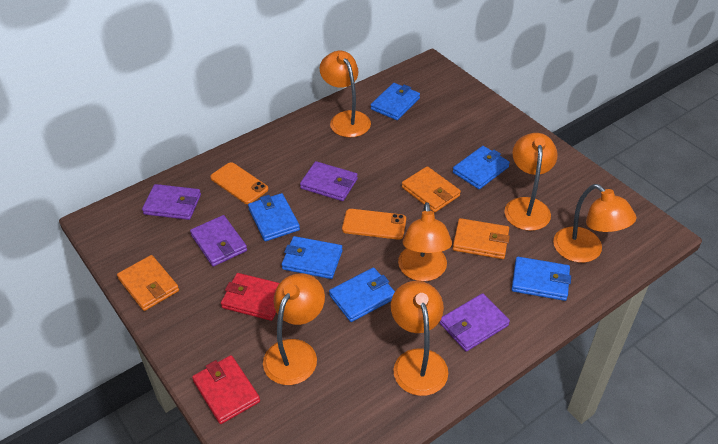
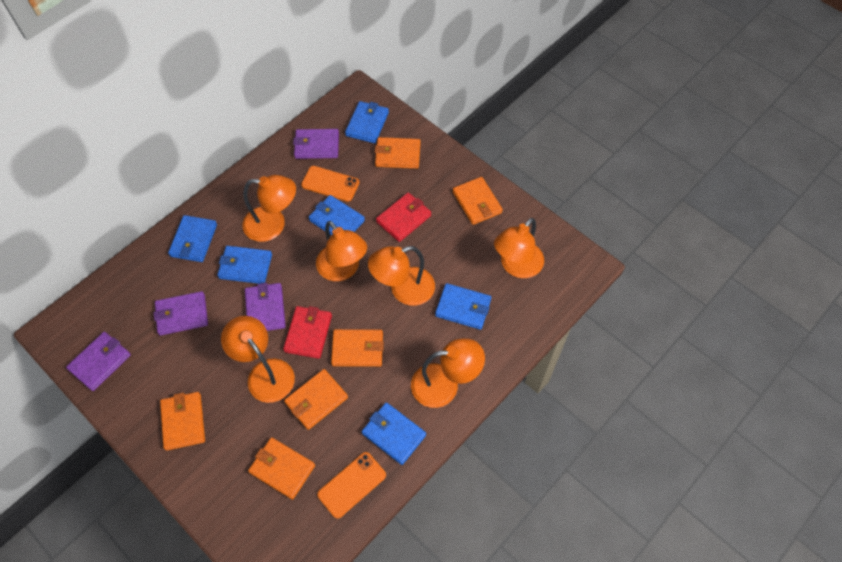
orange wallet: [117,255,179,311] [402,166,461,212] [453,218,510,259] = 3 -> [160,392,205,451] [248,437,315,500] [284,369,348,430] [331,329,384,367] [375,137,421,169] [453,177,503,225] = 6

